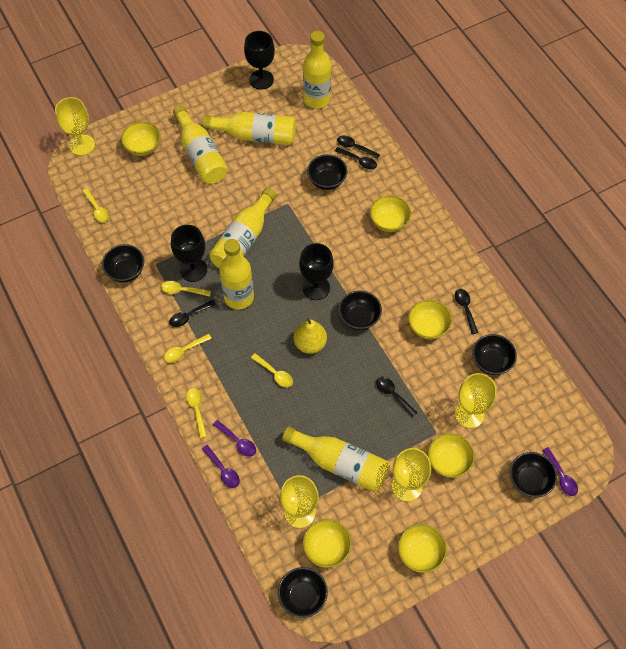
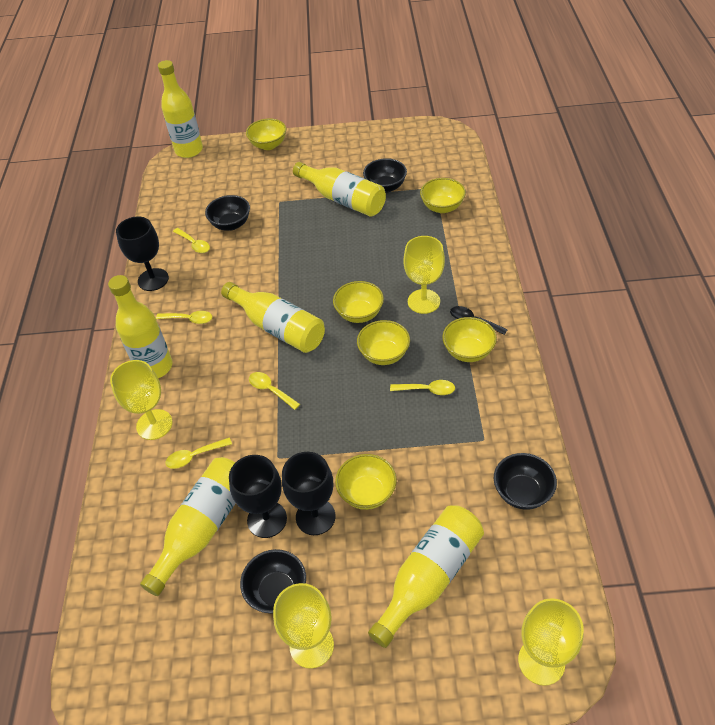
black bowl: [102,244,144,282] [278,567,328,618] [307,154,348,190] [338,291,382,330] [472,334,517,375] [510,452,557,497] = 6 -> [205,195,250,231] [240,549,306,614] [363,158,407,193] [494,453,557,510] = 4
black spoon: [169,300,216,327] [335,147,377,170] [337,135,380,159] [376,377,417,417] [455,289,478,334] = 5 -> [450,306,508,335] = 1
purple spoon: [202,445,240,488] [213,420,256,457] [543,447,578,496] = 3 -> none = 0
yellow pear: [294,318,327,354] = 1 -> none = 0

